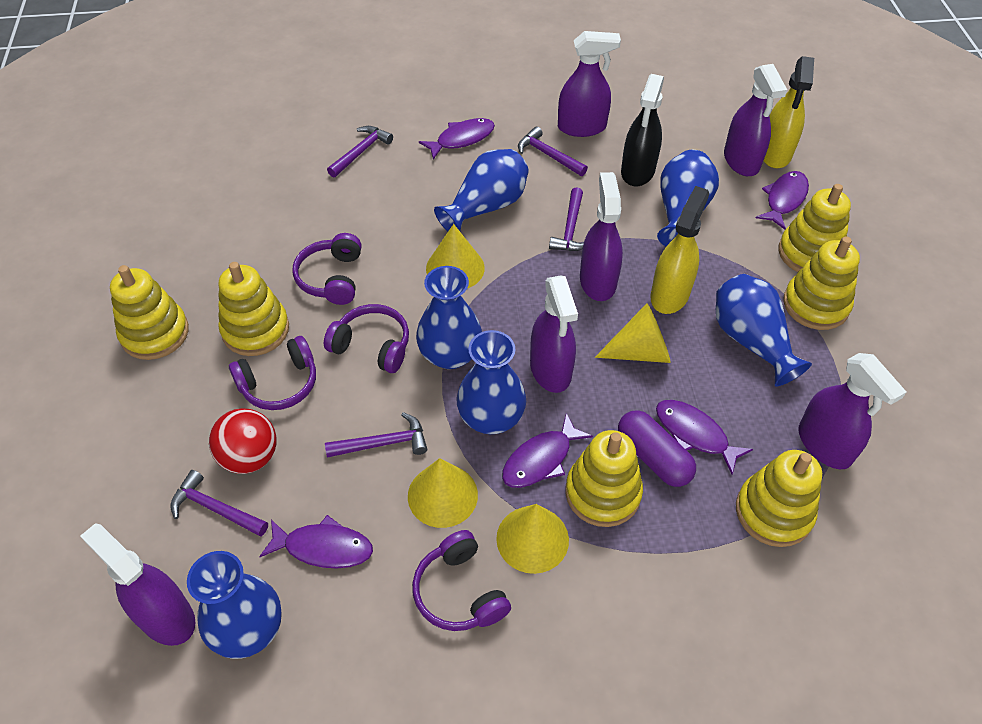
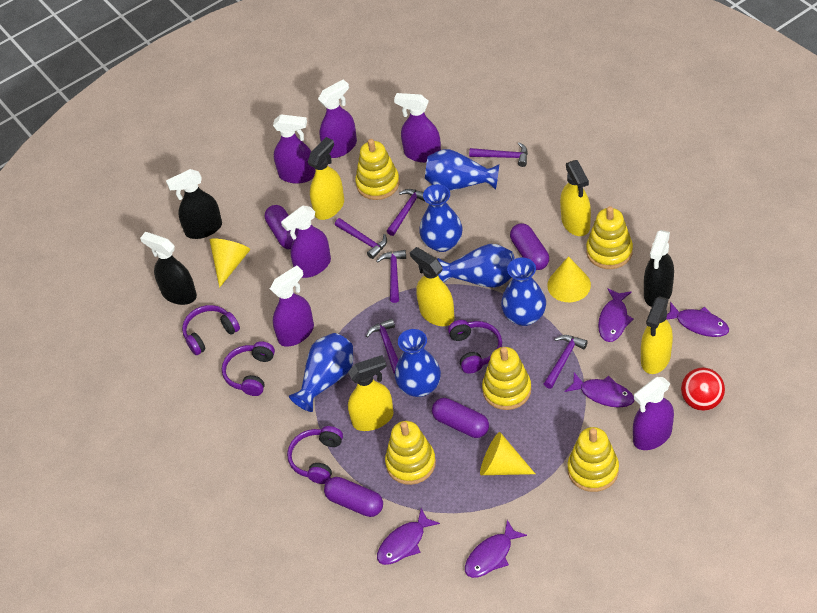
black spray bottle: [621,74,664,187] = 1 -> [140,232,197,305] [166,169,222,239] [644,230,674,307] = 3
purple capsule: [618,410,696,487] = 1 -> [265,205,297,249] [324,477,383,517] [432,398,489,438] [510,223,549,270] = 4
purple hammer: [170,470,268,537] [325,412,427,458] [327,126,393,177] [518,126,588,176] [549,188,584,251] = 5 -> [335,218,387,259] [366,319,398,374] [376,250,406,303] [387,189,426,236] [469,142,528,167] [544,335,588,389] = 6
yellow cone: [408,458,478,528] [426,224,485,289] [496,504,569,574] [595,303,671,363] = 4 -> [210,238,250,288] [480,432,535,475] [547,256,591,302] = 3
yellow spray bottle: [650,186,709,314] [764,56,814,168] = 2 -> [307,137,344,220] [348,355,393,431] [410,247,454,326] [560,160,591,236] [641,296,673,374] = 5
yellow stacking toy: [110,265,189,360] [218,262,289,356] [565,430,643,527] [736,450,822,547] [778,184,851,272] [783,236,860,330] = 6 -> [355,139,400,200] [385,421,436,485] [482,347,531,410] [567,427,619,492] [586,206,633,269] = 5

